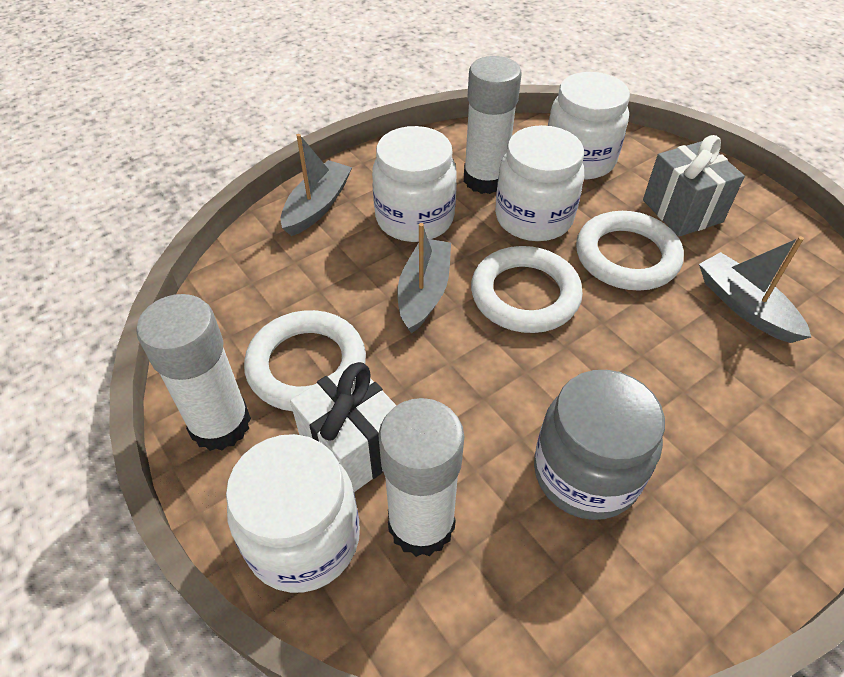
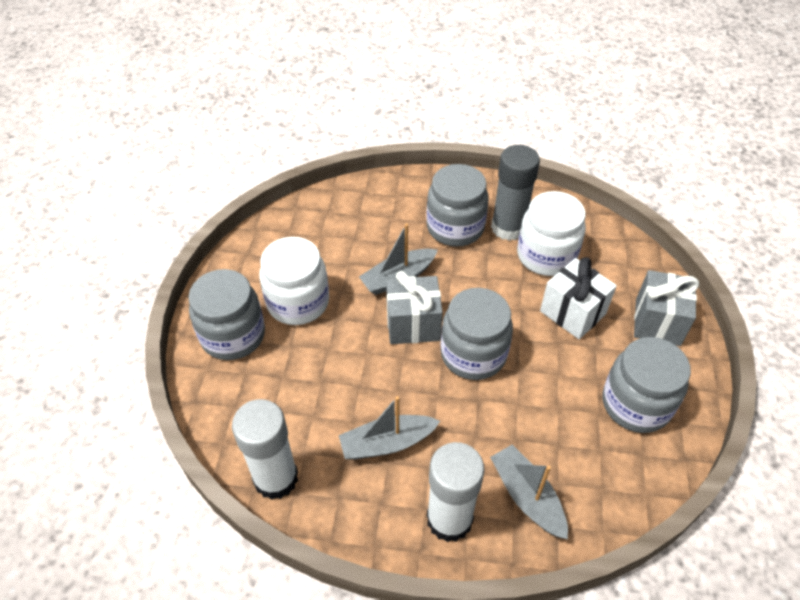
grey gift: [643,135,745,237] = 1 -> [386,271,443,344] [634,270,699,346] = 2
grey glue stick: none = 0 -> [491,145,540,241] = 1
grey jar: [534,370,665,520] = 1 -> [188,269,265,360] [426,164,489,247] [441,288,513,380] [602,337,691,433] = 4
white glue stick: [136,294,251,451] [378,398,464,557] [464,56,522,194] = 3 -> [232,399,298,500] [427,442,485,542] = 2
white jar: [226,434,360,593] [372,126,457,242] [495,125,584,241] [548,72,630,180] = 4 -> [259,237,329,325] [517,191,586,276] = 2
white ring: [244,310,366,411] [471,246,583,333] [576,211,684,291] = 3 -> none = 0

